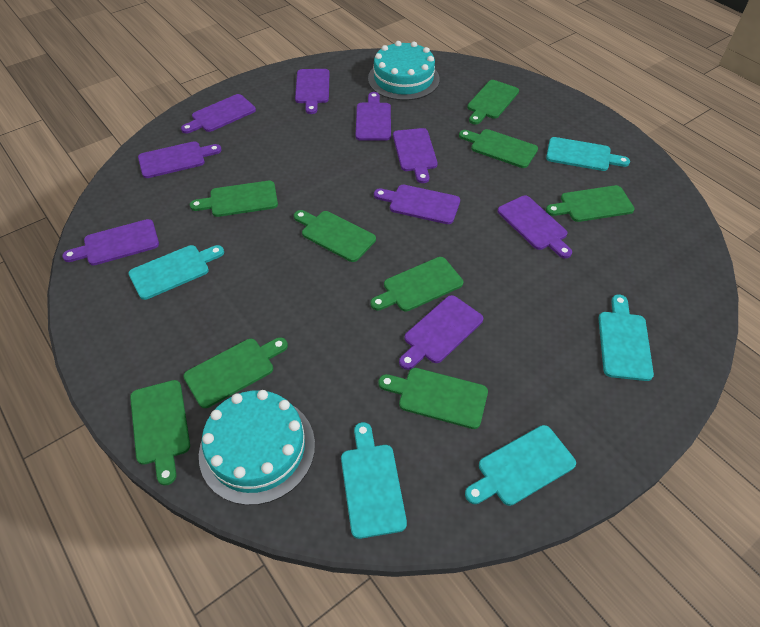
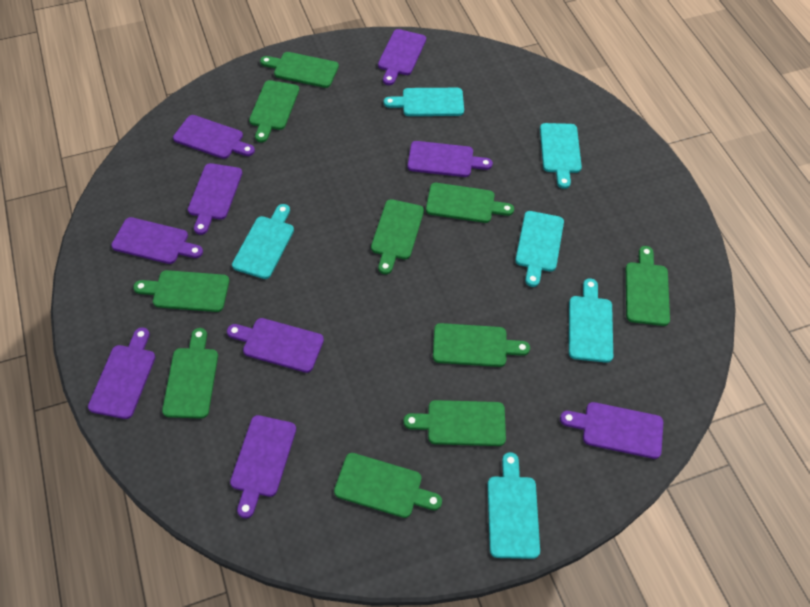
green cutting board: [130,380,190,486] [183,337,288,408] [190,181,278,217] [294,210,376,262] [370,257,463,312] [378,368,488,429] [459,129,538,168] [467,80,519,124] [546,185,635,222] = 9 -> [133,270,229,312] [162,328,218,419] [249,80,299,142] [260,52,339,88] [334,453,442,518] [371,199,424,274] [403,400,506,446] [426,183,514,223] [433,323,530,367] [626,246,670,326] = 10
turquoise cake: [199,390,315,505] [368,41,440,101] = 2 -> none = 0
turquoise cutting board: [128,245,224,300] [341,422,407,539] [465,425,576,506] [546,137,630,171] [598,294,654,381] = 5 -> [232,204,294,279] [384,88,464,116] [487,452,540,559] [515,211,564,287] [540,123,582,189] [569,278,613,363] = 6

